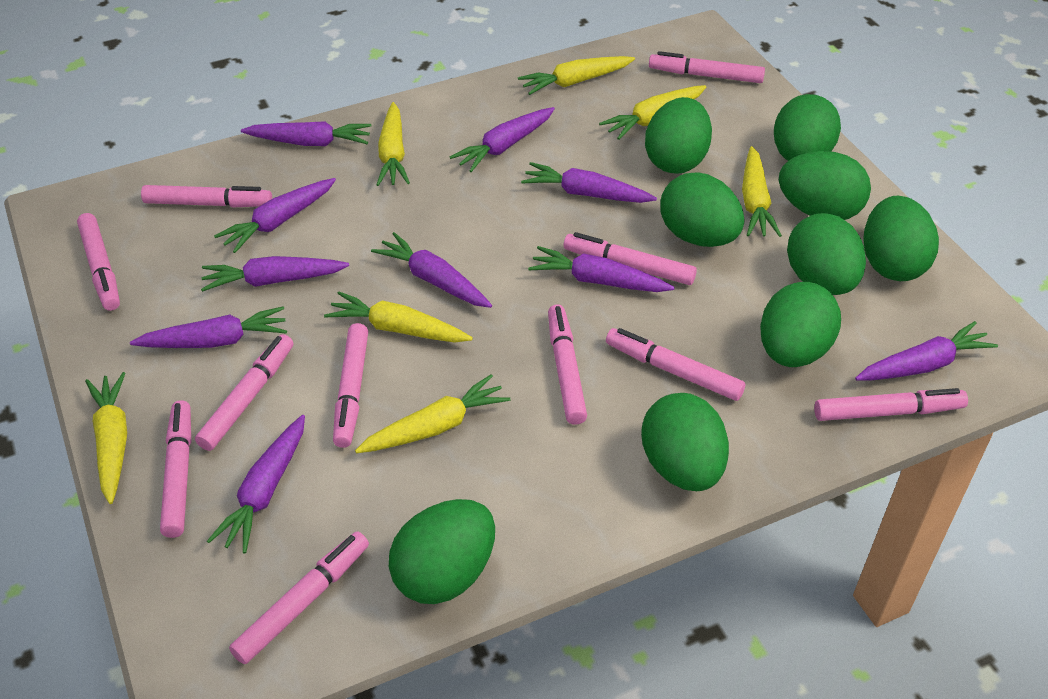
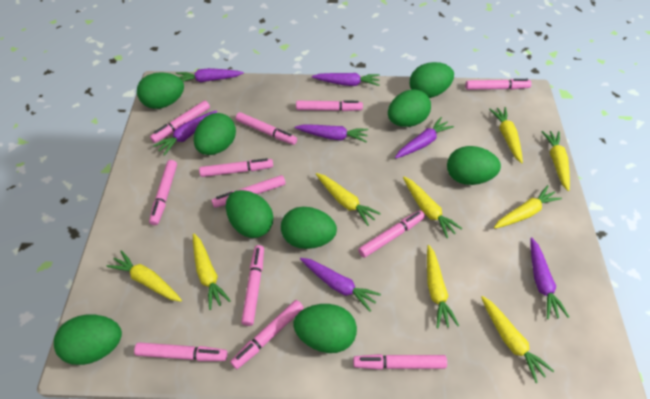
pink marker: [77,213,120,311] [141,185,272,208] [160,400,191,538] [195,334,293,451] [229,531,369,664] [333,323,368,448] [548,304,587,425] [564,232,697,285] [606,328,745,401] [649,51,765,83] [814,388,968,421] = 11 -> [134,342,227,361] [149,160,177,225] [150,101,210,143] [199,158,273,177] [212,175,286,208] [230,300,303,369] [236,112,297,145] [241,245,264,326] [296,100,363,111] [353,354,447,370] [358,210,425,258] [465,79,531,90] = 12
purple carrot: [130,306,287,348] [201,256,349,292] [207,415,305,553] [214,178,336,253] [241,121,372,146] [371,232,492,308] [450,107,555,172] [521,162,657,203] [528,246,675,292] [855,321,998,381] = 10 -> [153,110,217,156] [176,68,244,83] [295,124,368,142] [300,258,381,312] [312,73,380,86] [395,117,454,158] [531,238,569,319] = 7
yellow carrot: [85,372,127,504] [324,291,473,343] [355,374,510,453] [376,102,410,186] [518,56,635,95] [599,85,707,140] [742,146,782,237] = 7 -> [107,250,182,302] [193,233,231,310] [316,173,381,226] [403,177,463,238] [427,245,459,328] [481,296,554,383] [489,107,523,163] [494,185,562,229] [542,131,570,191] = 9

